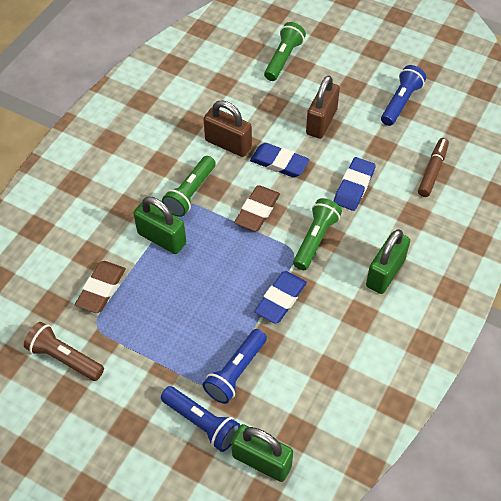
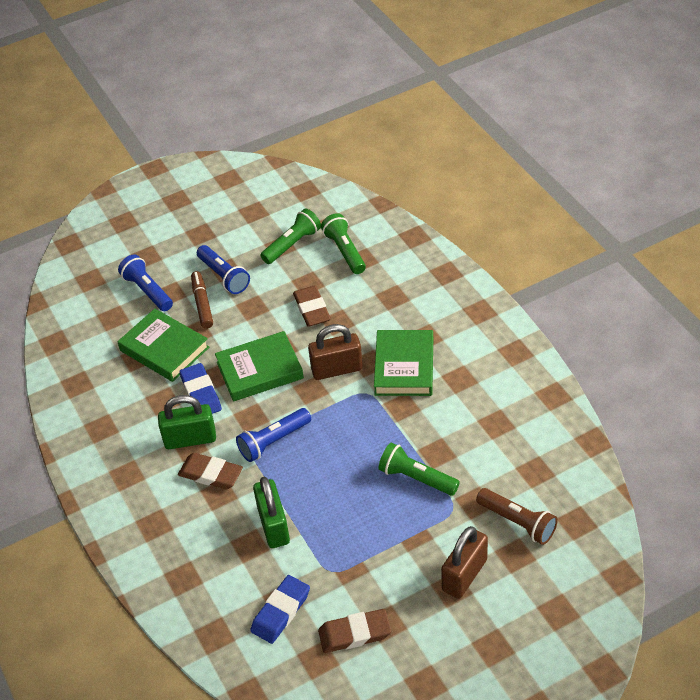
blue eraser: [250,143,310,178] [254,271,307,324] [334,157,376,211] = 3 -> [179,363,222,414] [250,575,310,644] = 2
brown eraser: [75,261,126,313] [234,185,280,231] = 2 -> [178,453,243,490] [293,286,331,327] [318,609,391,653] = 3
green book: none = 0 -> [118,309,209,382] [215,331,304,402] [374,330,433,396] = 3
green padlock: [133,197,186,254] [231,424,293,482] [366,229,410,294] = 3 -> [158,395,216,449] [253,477,290,548] = 2

